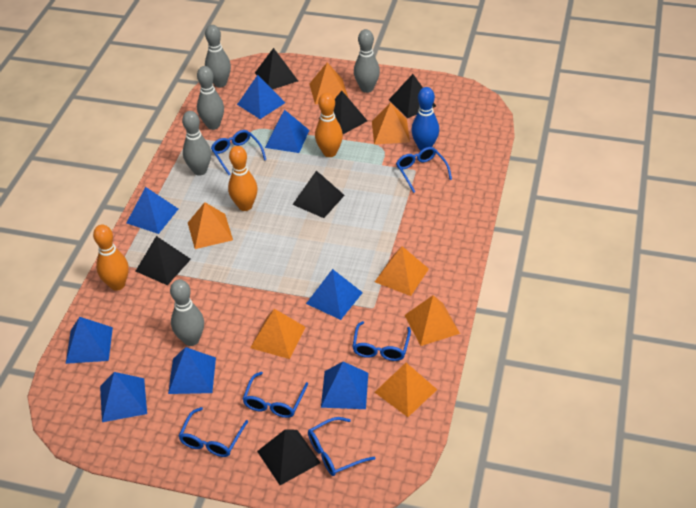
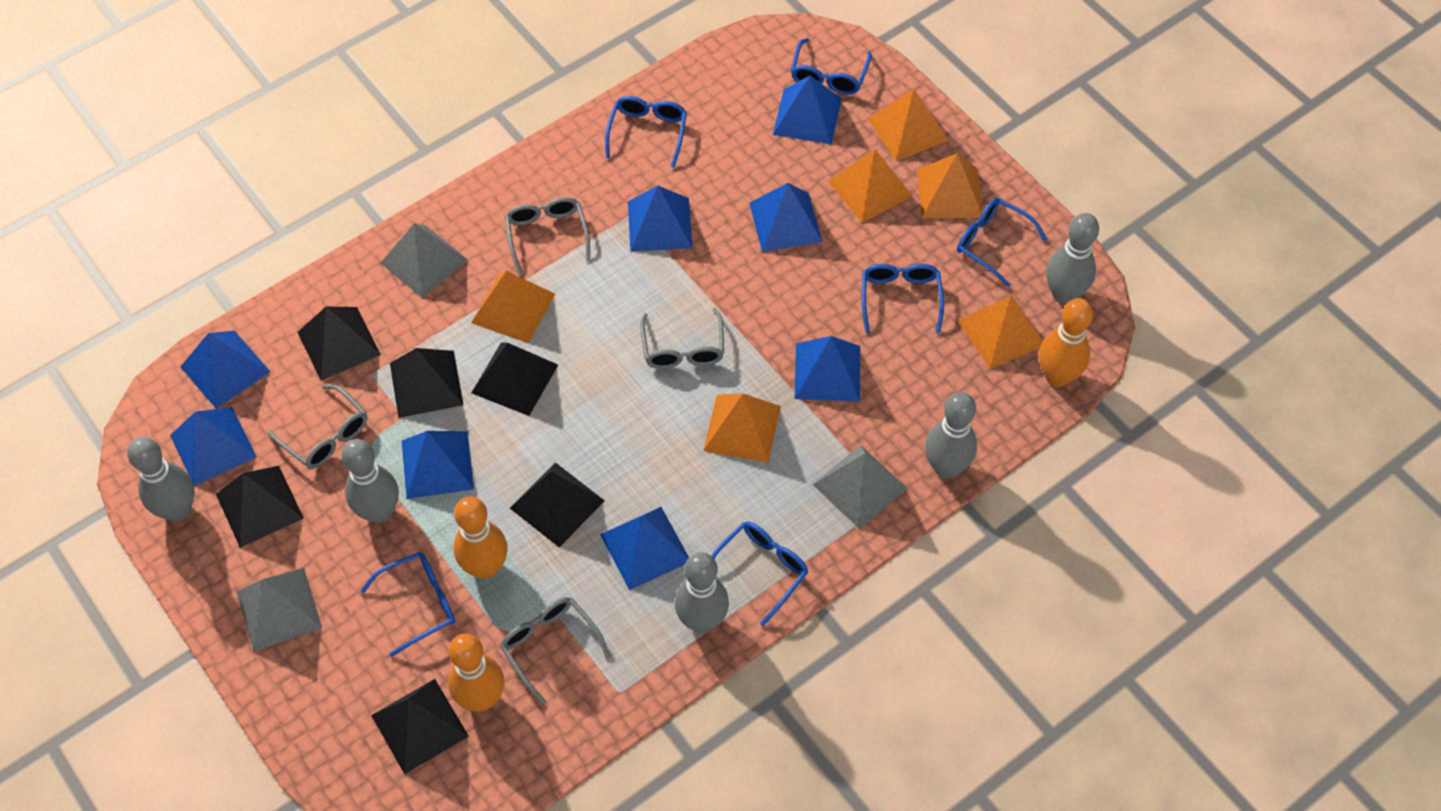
blue bowling pin: [411,87,439,151] = 1 -> none = 0
grey glasses: none = 0 -> [268,384,367,469] [500,597,611,704] [505,197,590,274] [640,308,724,369] = 4
grey pyramid: none = 0 -> [237,568,322,652] [380,223,468,299] [813,445,908,529] = 3
orange pyramid: [188,202,233,249] [250,309,306,359] [309,63,348,105] [372,102,410,145] [375,246,429,296] [375,363,437,417] [404,295,460,346] = 7 -> [471,271,555,344] [703,393,781,463] [828,149,912,223] [868,89,949,161] [917,153,982,218] [958,296,1043,369] = 6

